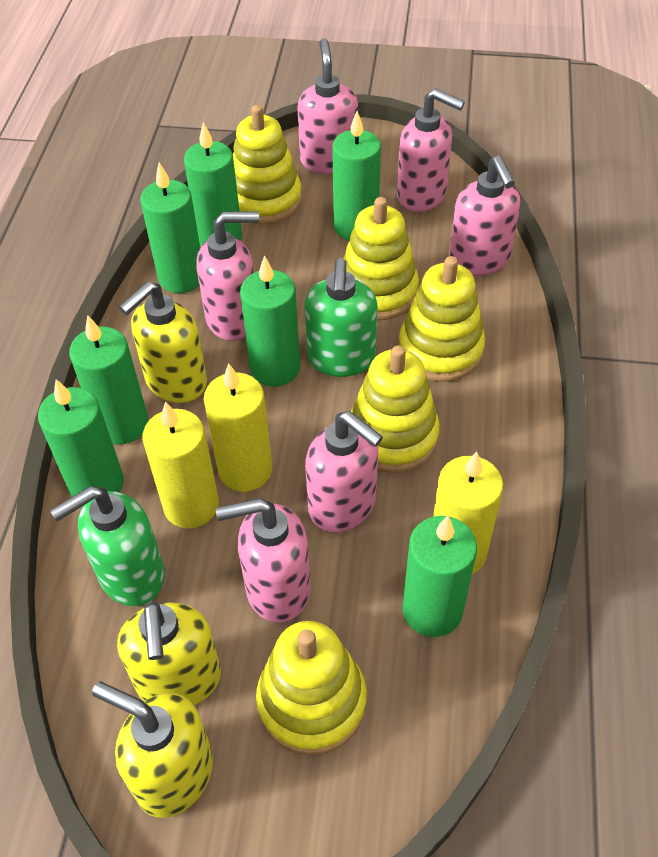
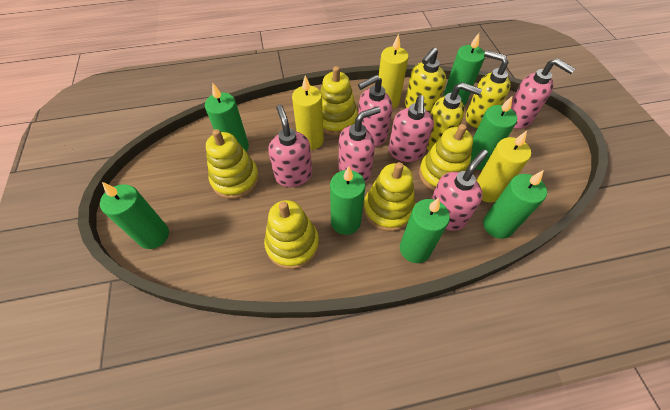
green soap dispenser: [50,486,165,606] [304,258,378,377] = 2 -> none = 0

